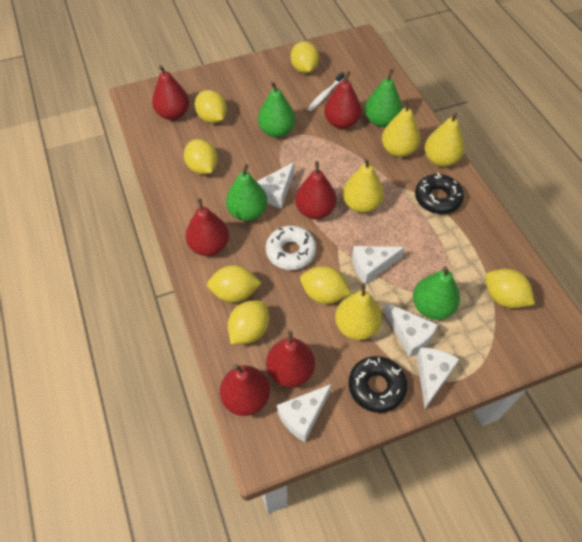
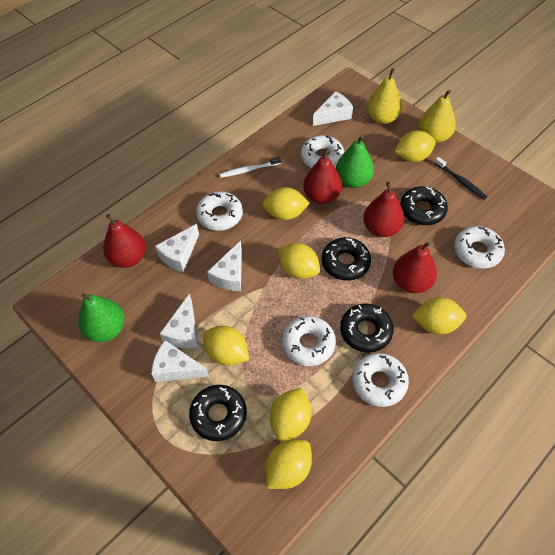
black donut: [349,356,407,413] [415,173,464,214] = 2 -> [189,385,247,441] [322,237,371,281] [340,303,394,353] [400,186,448,225] = 4
black toothbrush: none = 0 -> [435,157,487,199] = 1
green pear: [226,164,268,221] [258,81,295,138] [365,69,402,127] [413,266,460,320] = 4 -> [78,293,125,342] [336,135,374,188] = 2
red pear: [152,65,189,120] [185,198,229,256] [220,364,270,416] [266,331,315,387] [295,161,337,219] [324,71,361,129] = 6 -> [103,214,146,268] [303,148,342,204] [363,182,404,237] [393,241,437,293] = 4
white donut: [266,226,316,270] = 1 -> [196,191,243,231] [282,316,336,366] [301,135,344,168] [352,353,409,407] [454,226,505,269] = 5
yellow pear: [335,283,382,340] [342,158,384,213] [382,99,421,157] [425,112,464,167] = 4 -> [367,68,402,124] [419,90,456,143] = 2

